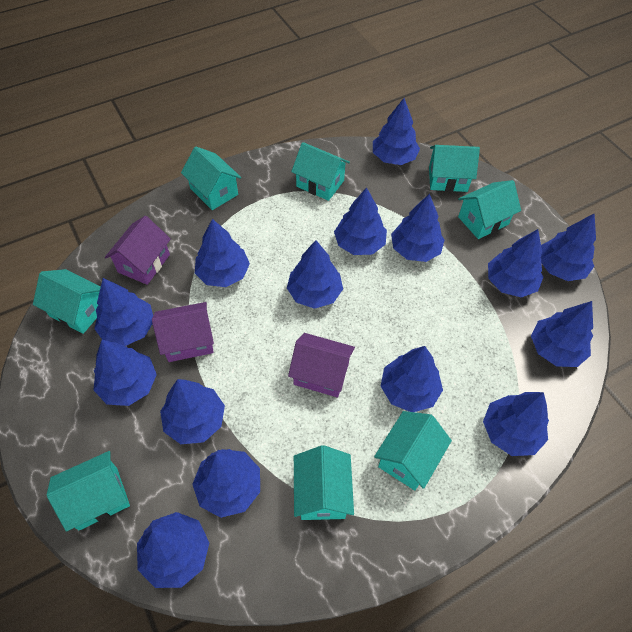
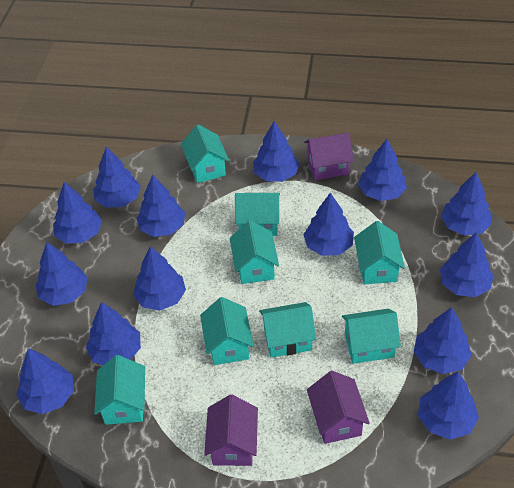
blue tree: [94,278,153,346] [94,340,157,406] [137,512,209,588] [160,379,225,444] [192,449,260,518] [195,219,250,287] [287,240,343,309] [334,187,387,255] [373,98,420,165] [381,346,443,412] [391,194,444,262] [483,392,549,456] [488,229,543,297] [531,301,593,367] [541,213,596,281] = 15 -> [16,348,74,414] [35,242,88,306] [53,182,102,244] [86,302,141,365] [93,147,141,208] [133,246,186,311] [136,175,185,237] [253,121,300,182] [303,193,354,256] [358,139,407,201] [414,307,472,374] [418,372,479,440] [440,232,494,297] [441,172,492,236] = 14

